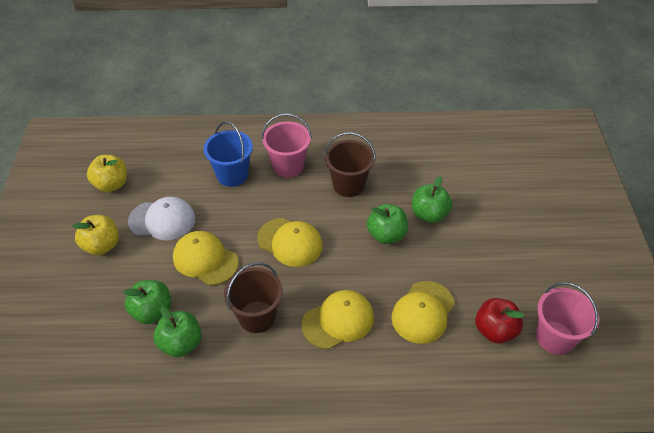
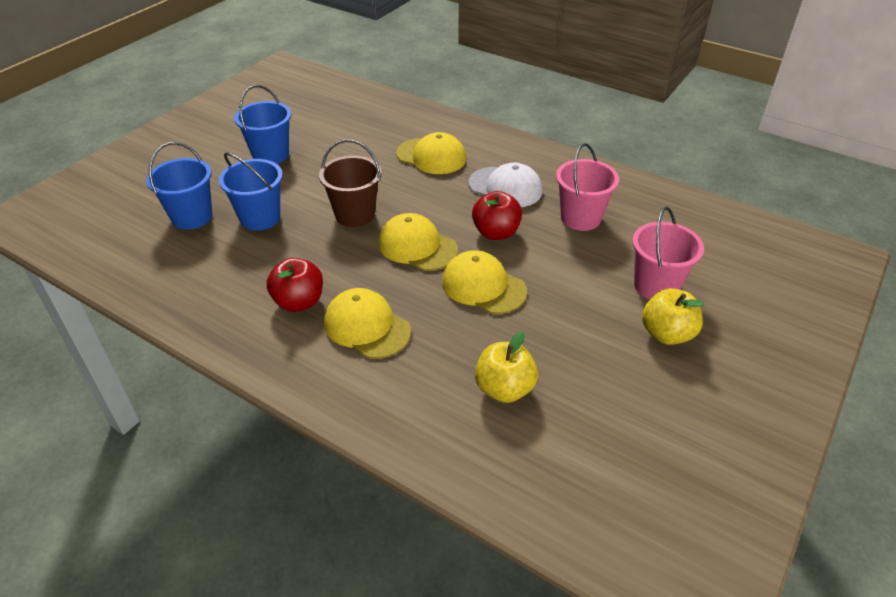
blue bucket: [203,121,253,187] = 1 -> [146,142,212,230] [219,152,283,231] [234,85,291,164] = 3
brown bucket: [224,262,283,333] [324,132,376,197] = 2 -> [319,139,382,227] = 1
green apple: [123,280,171,324] [153,306,202,357] [367,204,408,244] [412,176,452,223] = 4 -> none = 0
red apple: [475,298,524,344] = 1 -> [267,258,323,312] [472,191,522,240] = 2

